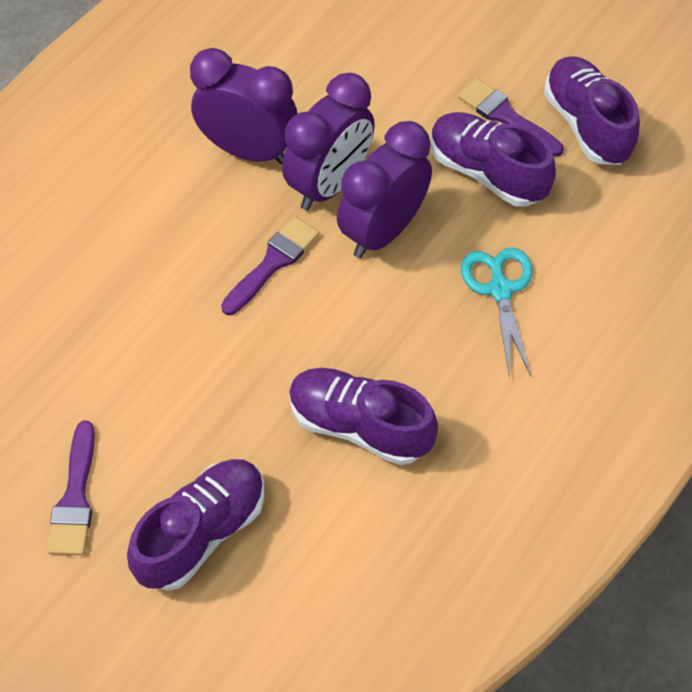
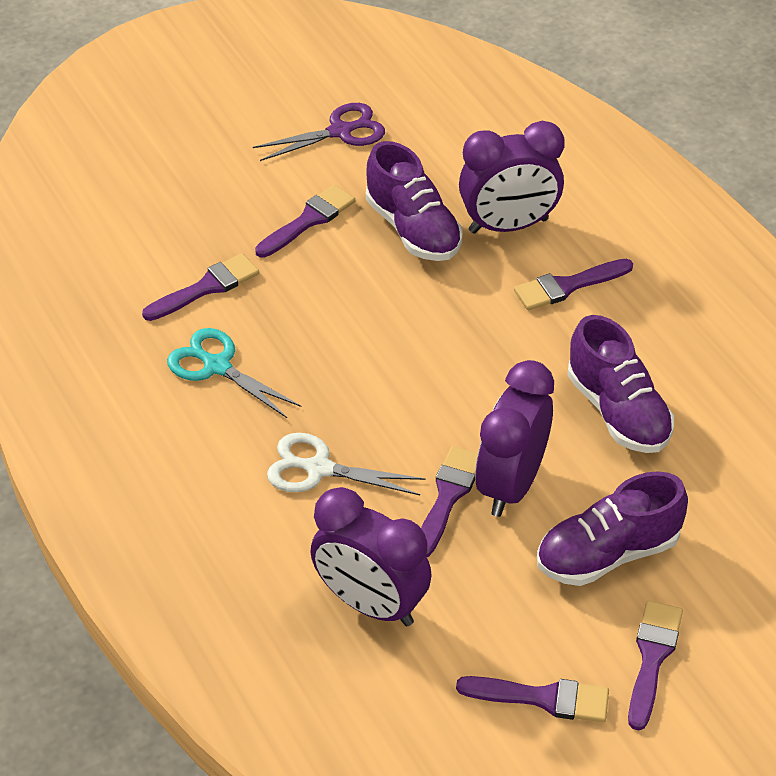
purple brush: [47,421,95,555] [221,216,319,315] [458,78,564,156] = 3 -> [142,253,259,321] [255,185,355,258] [421,446,478,557] [456,676,609,722] [514,259,633,310] [628,600,683,731] = 6
purple scissors: none = 0 -> [253,103,385,161] = 1
purple shoe: [127,459,265,591] [289,368,438,465] [431,112,556,207] [544,56,640,165] = 4 -> [366,141,462,261] [537,471,688,586] [567,315,674,453] = 3
white scissors: none = 0 -> [267,433,425,495] = 1

